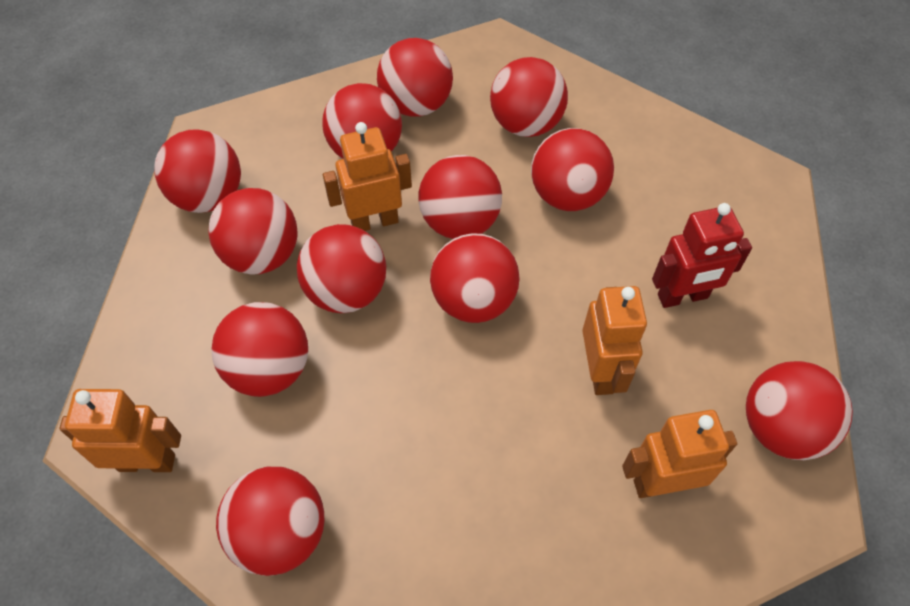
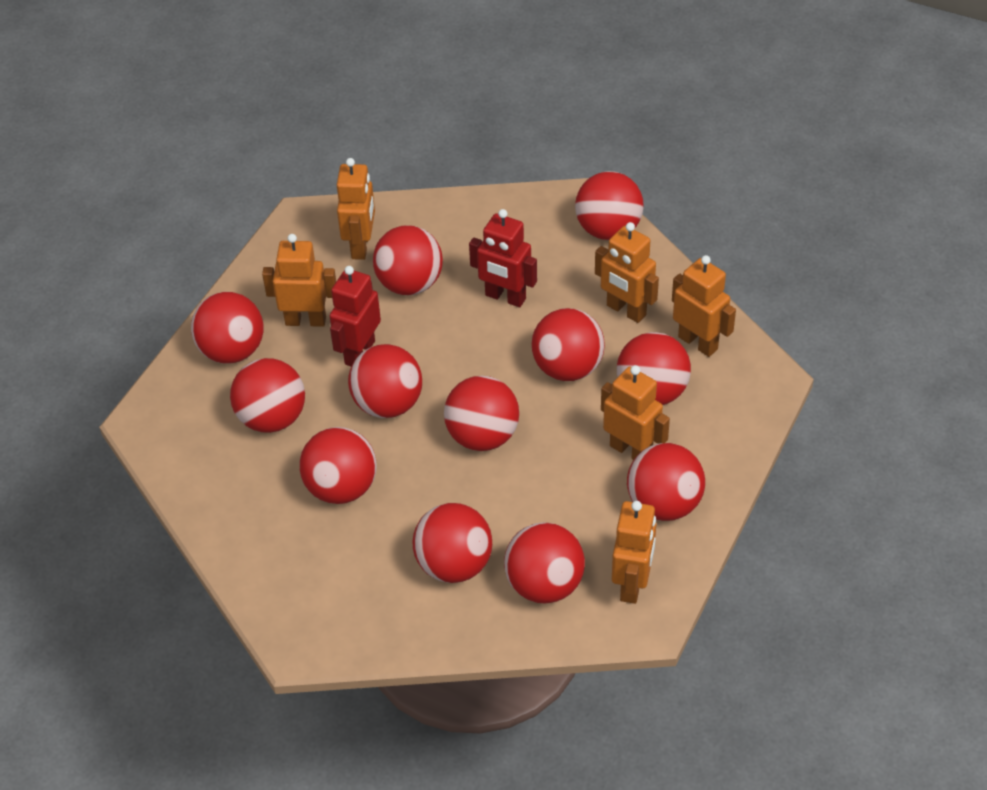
orange robot: [59,389,181,472] [323,122,412,231] [582,286,647,395] [622,410,737,498] = 4 -> [262,234,336,327] [337,158,375,260] [595,222,659,323] [601,365,670,460] [612,501,656,604] [672,255,736,357] = 6
red robot: [652,203,752,308] = 1 -> [330,266,381,367] [469,209,537,307] = 2

